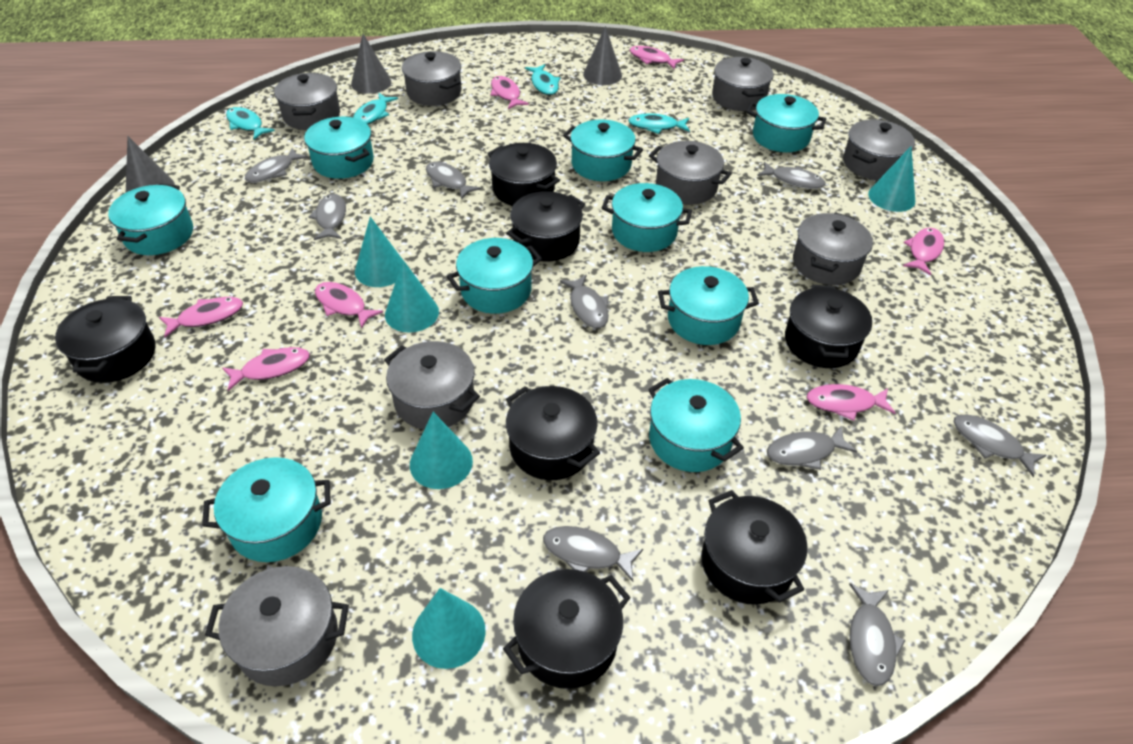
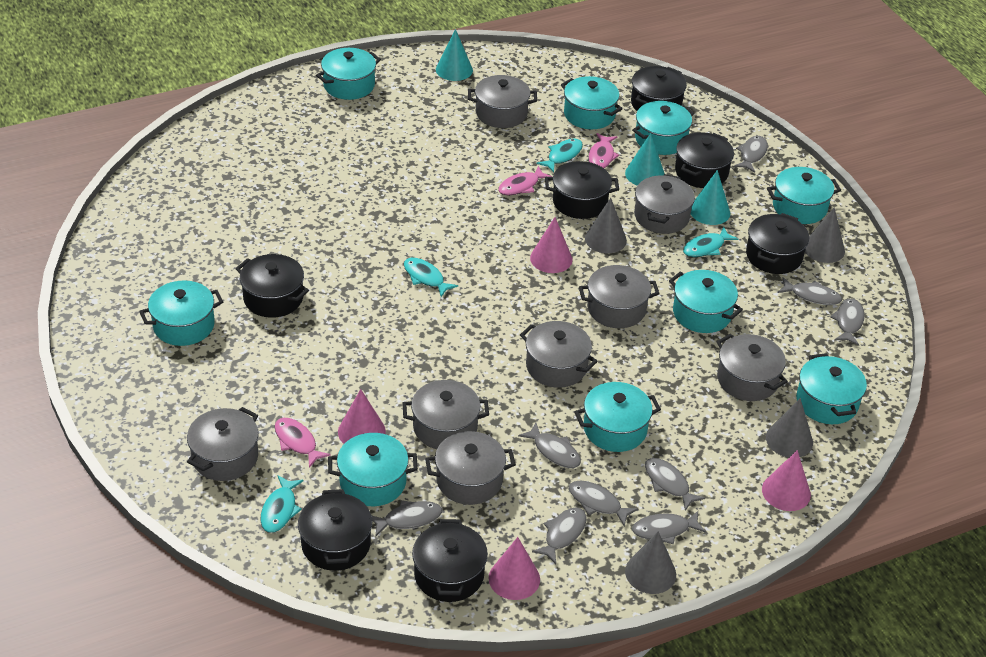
grey cone: [126,136,175,192] [351,34,391,94] [583,26,622,85] = 3 -> [585,198,627,253] [625,531,676,594] [766,398,813,457] [805,207,845,263] = 4
pink cone: none = 0 -> [338,389,386,444] [488,537,540,600] [530,217,573,273] [762,450,811,511] = 4
pink fish: [159,297,243,337] [222,347,310,391] [315,282,383,329] [491,76,529,109] [630,46,684,70] [807,384,896,421] [903,228,944,276] = 7 -> [275,418,331,468] [498,166,552,195] [588,133,619,168] = 3
turquoise cone: [355,217,403,287] [385,260,439,333] [410,412,473,489] [412,588,486,669] [868,146,915,212] = 5 -> [436,29,473,81] [625,133,665,186] [691,170,730,225] = 3

